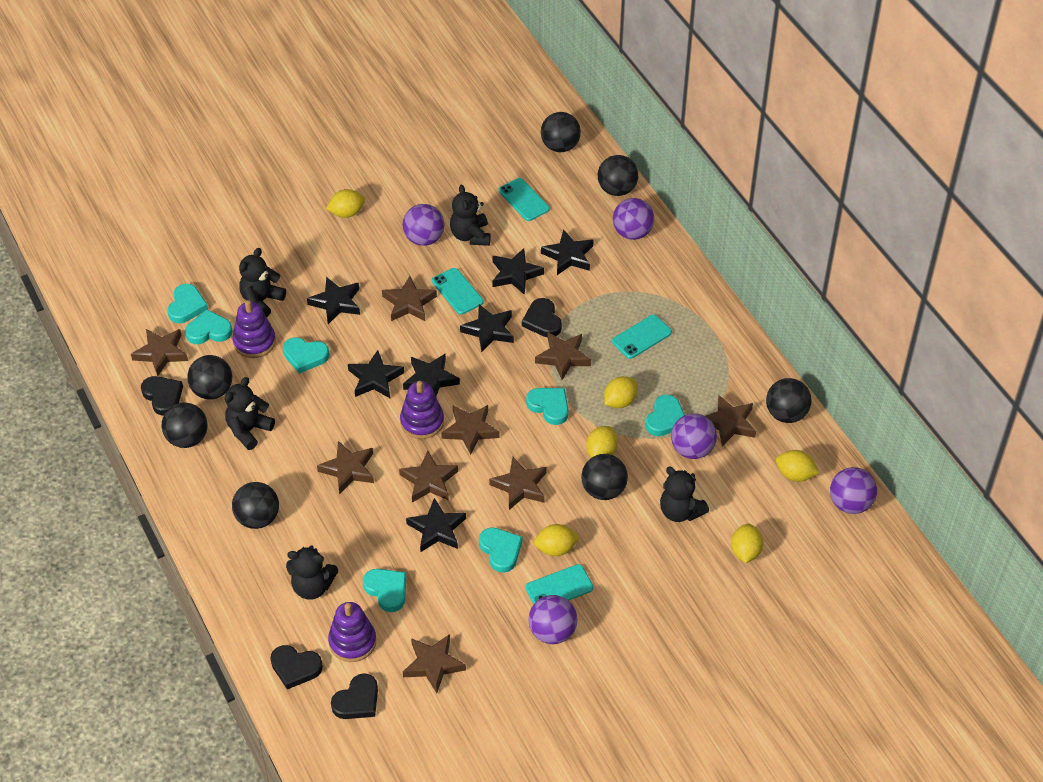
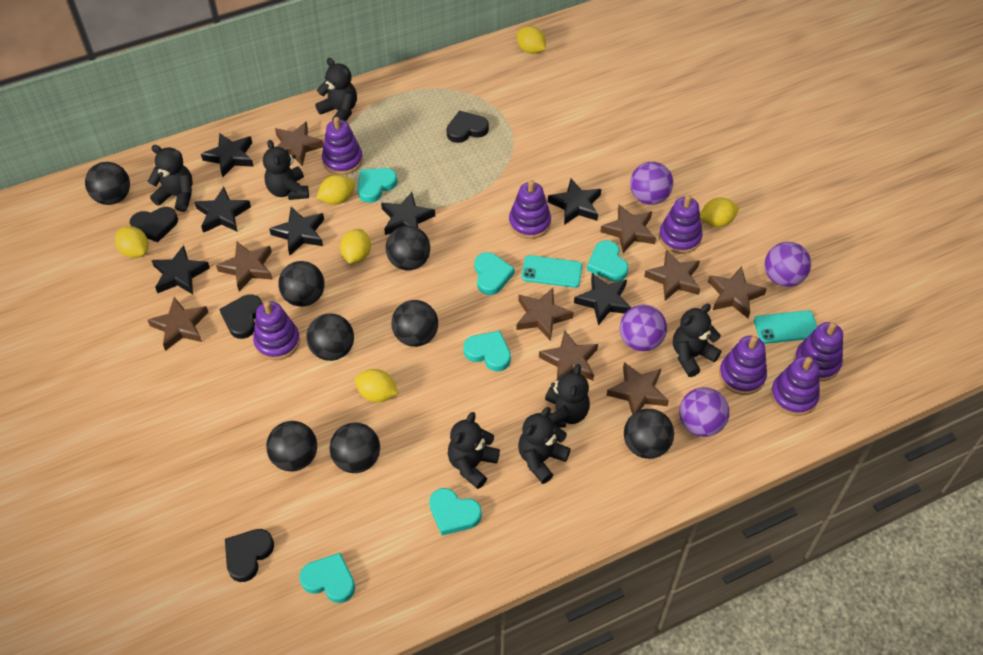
black ball: [161,403,208,448] [187,355,232,400] [232,482,279,529] [541,112,581,152] [581,454,628,500] [598,155,638,196] [766,378,812,423] = 7 -> [85,162,130,205] [266,421,317,472] [278,261,325,307] [306,314,354,361] [329,423,380,473] [386,226,430,270] [391,300,438,347] [624,409,674,459] = 8
black teddy bear: [225,377,275,450] [239,248,286,317] [286,545,338,600] [450,185,491,246] [660,466,709,522] = 5 -> [148,145,193,212] [263,140,309,200] [315,58,357,121] [448,412,500,489] [518,407,571,484] [545,364,590,428] [673,304,721,377] = 7
purple ball: [403,204,444,246] [528,595,577,644] [613,198,654,240] [671,414,717,459] [830,467,877,514] = 5 -> [620,305,667,351] [630,162,673,205] [679,387,729,437] [765,242,811,287] = 4
purple stacking toy: [232,300,276,358] [328,602,376,662] [400,381,444,439] = 3 -> [253,301,300,360] [322,117,363,175] [509,180,551,239] [659,195,702,254] [719,336,767,395] [770,356,820,416] [794,322,843,381] = 7
turquoise heart: [168,284,208,323] [185,309,233,344] [283,337,329,374] [363,569,406,612] [479,528,522,573] [526,388,569,425] [645,395,685,436] = 7 -> [299,553,355,603] [358,168,398,203] [429,488,482,536] [463,331,511,371] [475,252,515,295] [587,240,629,282] = 6
turquoise phone: [432,268,484,315] [499,178,550,221] [525,564,594,604] [612,315,672,359] = 4 -> [521,255,582,288] [754,310,818,344] = 2

